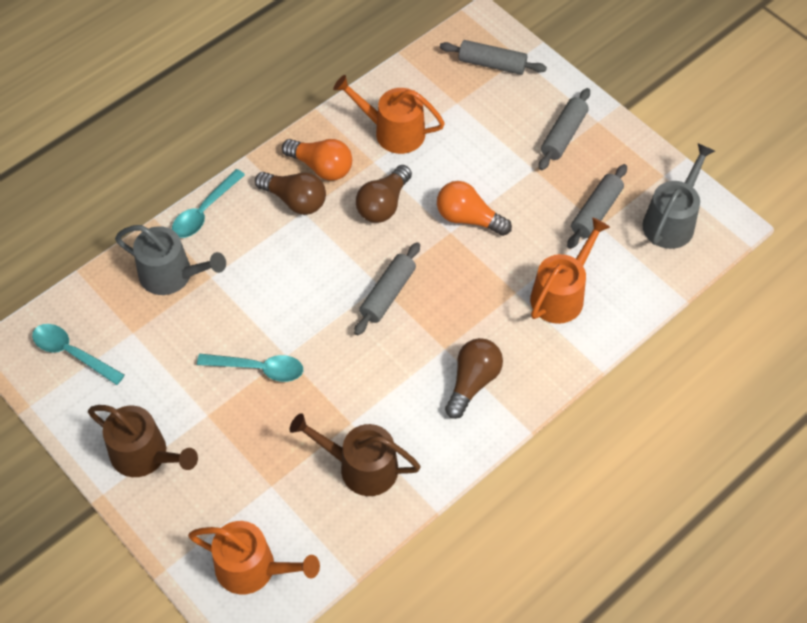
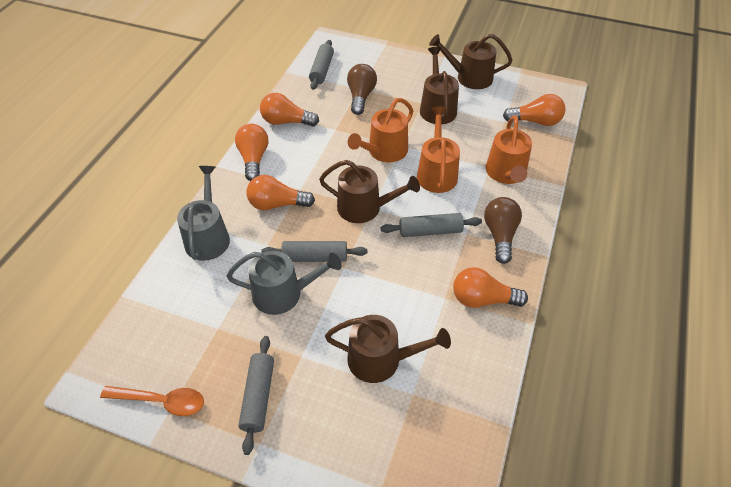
brown light bulb: [255,172,326,215] [356,165,412,223] [445,338,503,419] = 3 -> [347,64,377,115] [484,197,522,264] = 2
brown watering can: [88,405,198,477] [289,413,421,496] = 2 -> [319,160,420,223] [325,315,451,383] [420,47,459,124] [429,34,513,89] = 4
orange light bulb: [282,139,352,181] [437,181,512,236] = 2 -> [235,124,268,181] [247,175,315,210] [260,93,319,127] [453,267,528,308] [503,94,565,126] = 5
orange spoon: none = 0 -> [100,386,204,416] = 1
turquoise spoon: [32,324,125,385] [172,169,245,238] [197,354,303,382] = 3 -> none = 0

